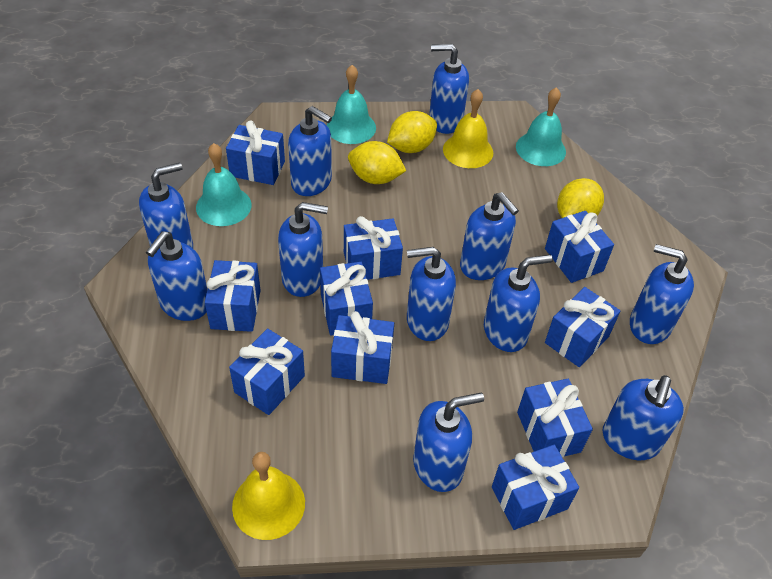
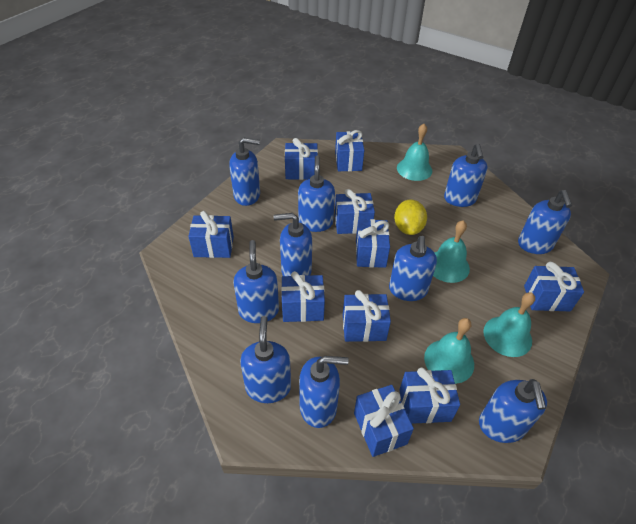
blue soap dispenser: [139,162,193,248] [146,231,207,321] [278,202,328,297] [288,106,332,196] [407,247,456,341] [413,393,484,492] [429,44,469,134] [460,192,519,280] [484,255,553,352] [602,375,684,460] [630,244,694,344] = 11 -> [229,137,260,206] [233,240,279,323] [240,316,291,403] [273,213,312,276] [298,155,335,232] [299,356,349,428] [389,236,437,301] [444,144,487,207] [479,379,547,443] [518,190,572,254] = 10
turquoise bell: [196,143,252,226] [327,65,376,144] [516,87,566,166] = 3 -> [397,124,432,181] [424,318,474,384] [433,220,470,283] [483,292,535,357] = 4
yellow bell: [232,452,305,540] [443,89,493,168] = 2 -> none = 0
yellow lemon: [348,141,406,184] [387,111,437,153] [557,178,604,218] = 3 -> [394,199,427,235] = 1

